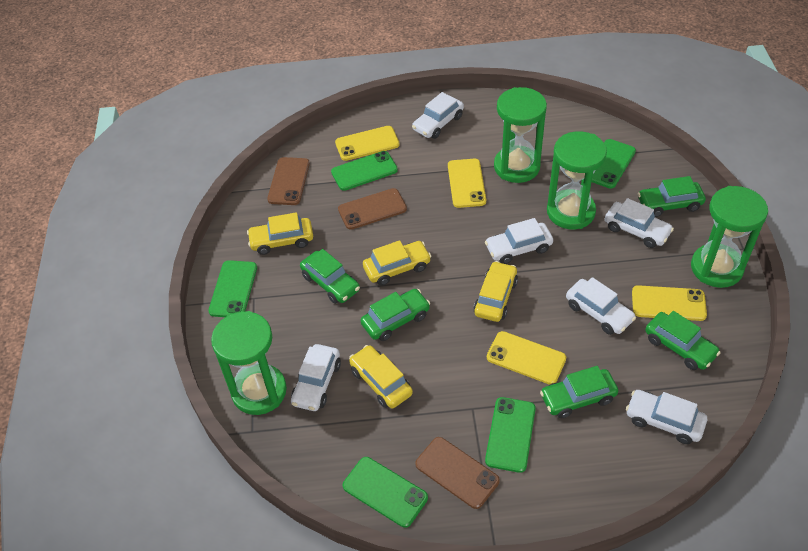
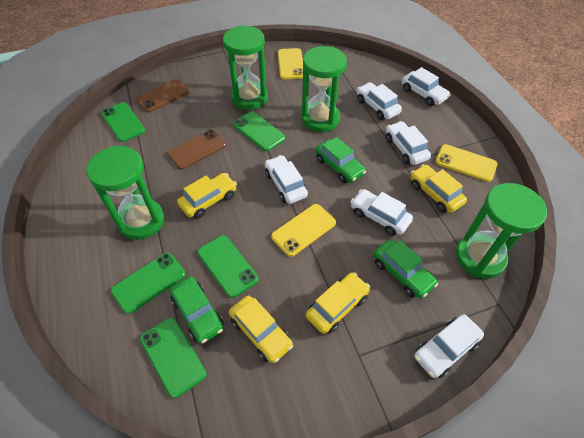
brown phone: [267,157,310,205] [338,188,407,230] [415,437,500,509] = 3 -> [136,79,190,112] [167,130,226,170] = 2
green car: [300,249,360,304] [360,289,430,341] [540,366,618,418] [638,176,706,217] [645,311,721,370] = 5 -> [169,276,224,344] [315,137,366,183] [373,240,438,299] = 3
yellow phone: [335,126,400,161] [448,159,486,208] [487,331,566,385] [632,285,707,321] = 4 -> [271,204,336,257] [278,48,303,79] [435,144,497,182] = 3

